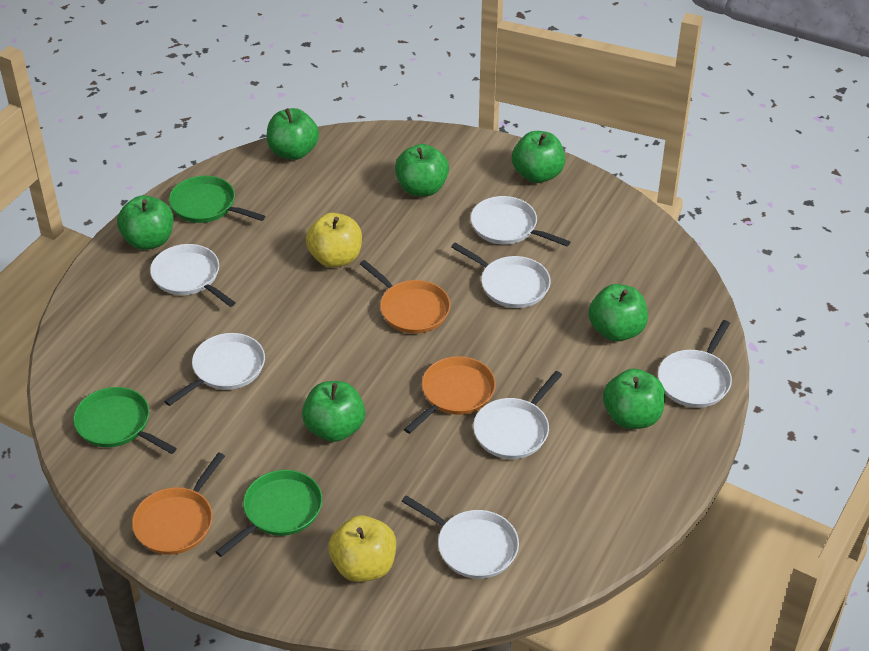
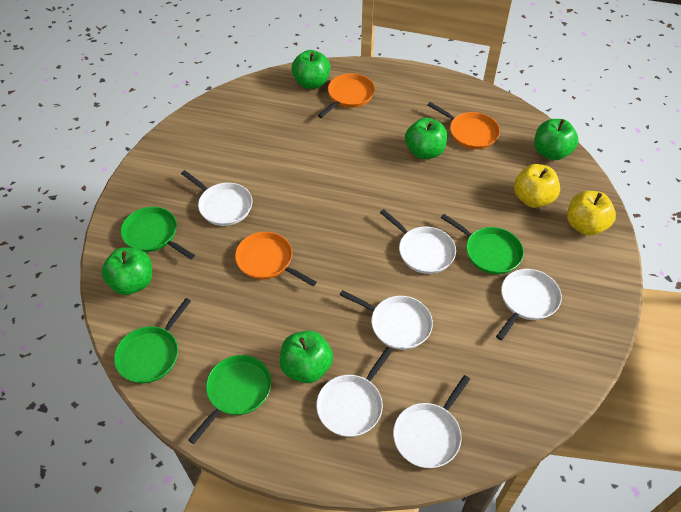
green apple: [117,195,173,250] [267,108,319,160] [302,381,365,442] [395,144,449,197] [512,131,565,183] [588,284,648,342] [603,369,666,429] = 7 -> [101,247,152,295] [280,331,333,383] [292,50,330,89] [405,118,447,159] [534,119,578,160] = 5
green pan: [73,387,177,454] [169,176,265,223] [216,470,323,557] = 3 -> [114,298,191,383] [120,207,195,259] [188,355,271,444] [441,214,524,274] = 4
white pan: [150,244,236,307] [164,333,265,406] [402,495,519,579] [451,243,551,308] [471,196,570,246] [473,371,562,459] [658,320,732,408] = 7 -> [181,170,252,226] [316,347,393,437] [340,290,433,350] [380,209,456,274] [393,375,470,468] [496,269,562,340] = 6

